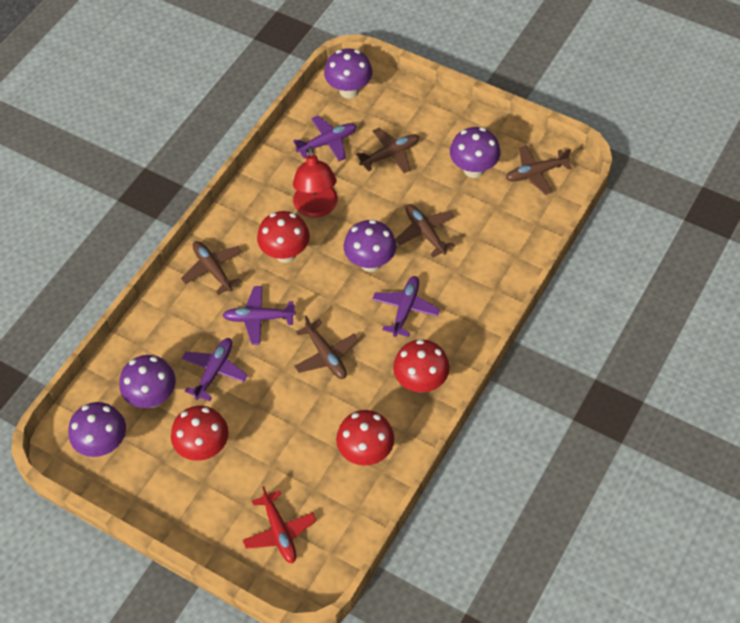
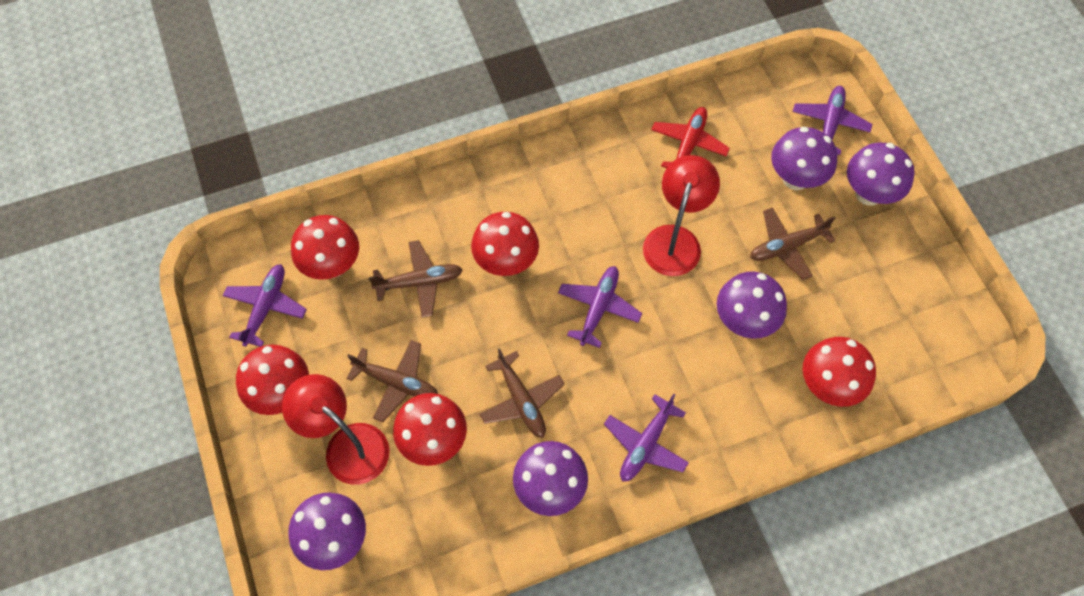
brown plane: [181,241,242,295] [294,316,358,379] [356,128,419,173] [395,204,455,257] [506,145,572,195] = 5 -> [346,340,438,422] [369,240,463,318] [480,348,564,438] [750,208,836,280] = 4
red lamp: [293,146,338,218] = 1 -> [282,374,390,485] [643,155,720,276] = 2
red mushroom: [171,406,229,461] [257,211,310,263] [336,410,394,466] [393,339,450,393] = 4 -> [236,345,309,415] [291,215,359,280] [393,393,467,466] [471,212,539,276] [803,337,876,407] = 5

